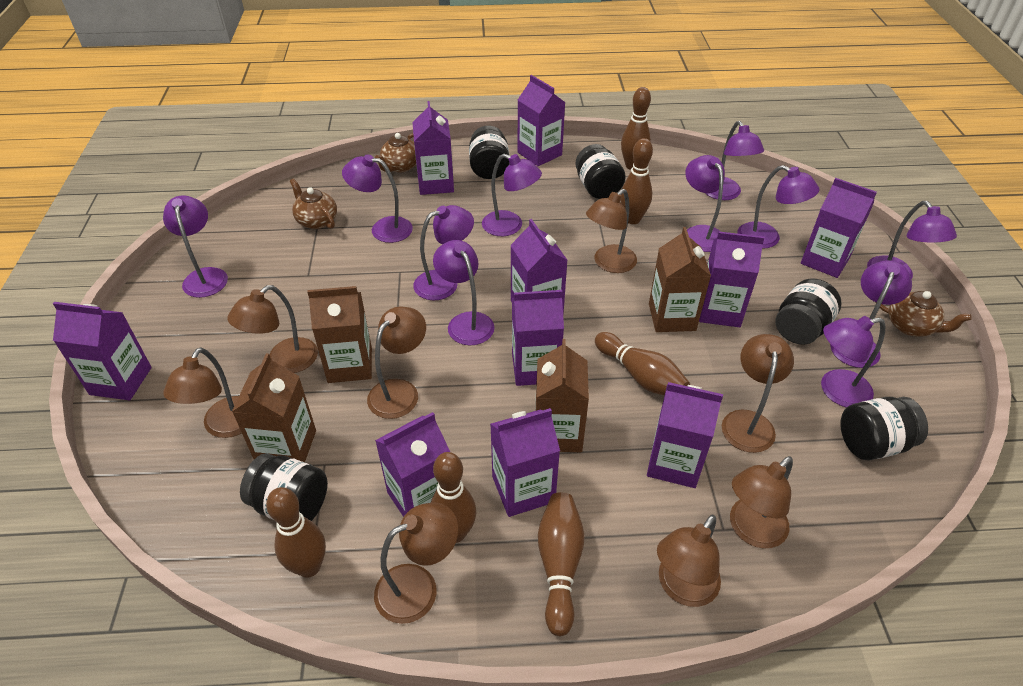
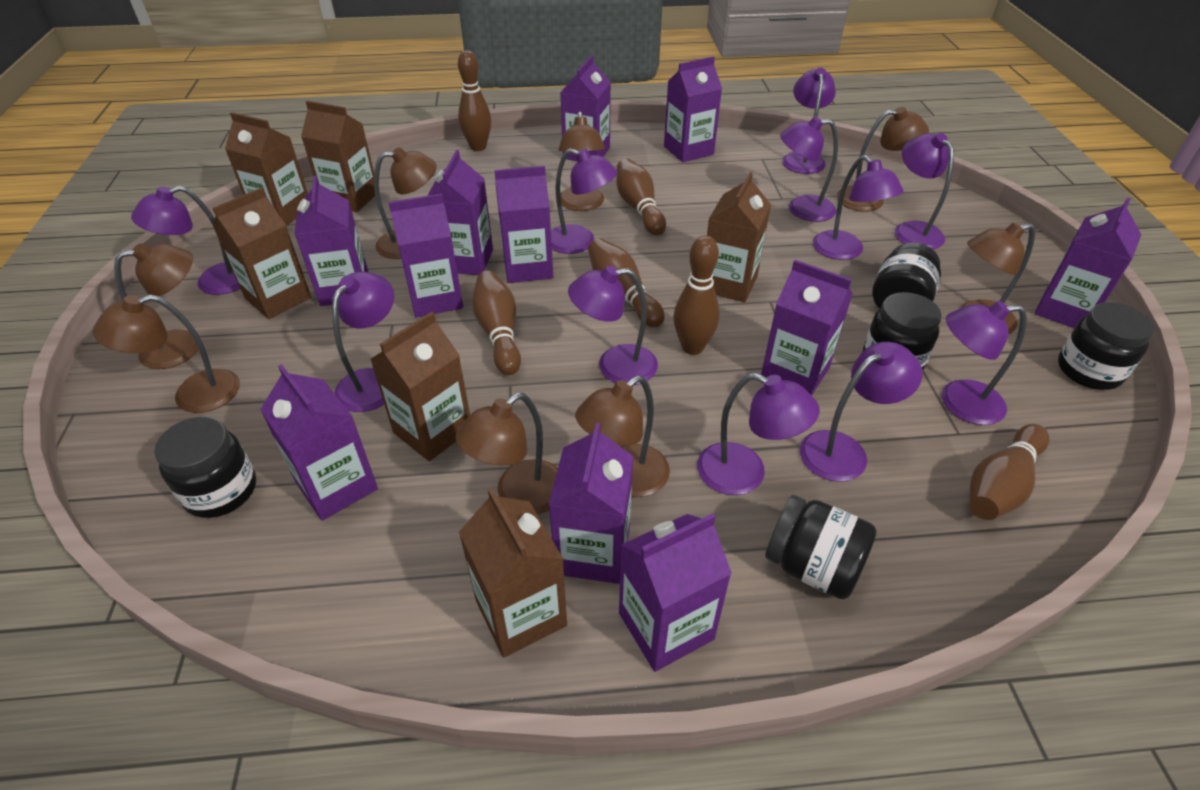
brown carton: [232,353,316,462] [307,286,372,383] [535,339,589,452] [649,227,711,332] = 4 -> [213,187,311,319] [225,112,308,226] [301,101,375,212] [370,312,470,461] [459,487,567,658] [707,172,771,302] = 6
brown teapot: [290,179,337,229] [375,133,416,172] [875,291,972,337] = 3 -> none = 0
purple carton: [53,302,152,400] [375,412,450,517] [412,101,454,195] [490,408,560,517] [510,219,567,314] [512,290,564,386] [517,75,566,166] [647,382,723,488] [699,232,764,327] [801,178,877,278] = 10 -> [260,364,378,521] [295,176,368,306] [388,193,463,318] [427,150,493,275] [494,166,553,283] [549,423,633,584] [560,55,611,161] [619,513,732,672] [664,56,722,162] [761,260,853,396] [1035,198,1142,328] = 11

